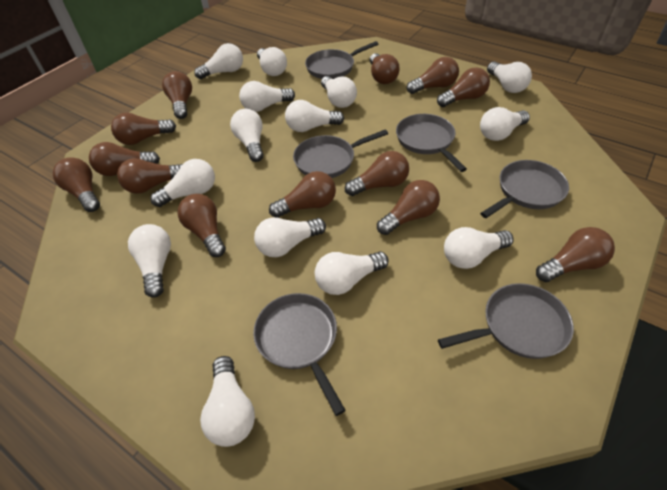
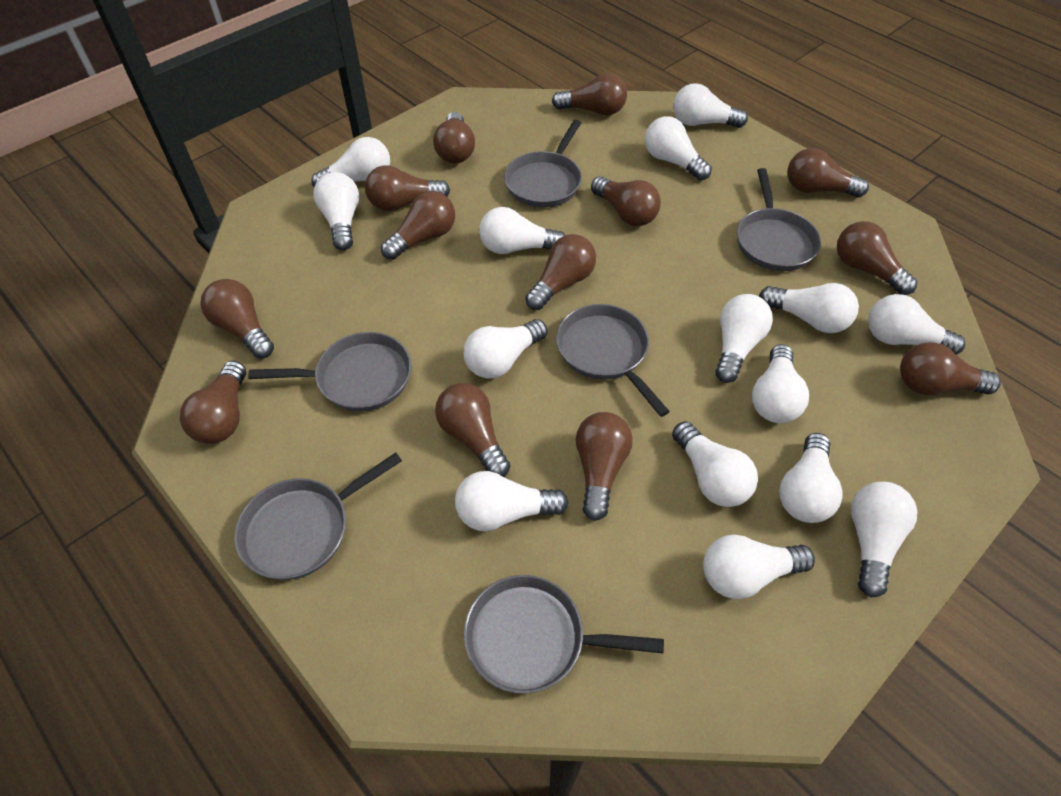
white light bulb: [128,224,171,298] [150,159,215,207] [194,43,243,79] [200,356,255,447] [230,109,264,162] [239,81,295,112] [254,217,326,257] [257,47,287,76] [285,100,344,132] [315,251,389,295] [321,76,357,108] [444,227,513,269] [480,107,530,141] [487,62,532,93] = 14 -> [311,137,390,187] [313,172,359,250] [455,471,568,531] [464,319,547,379] [479,207,565,254] [645,116,712,181] [672,421,758,507] [673,83,748,128] [703,534,815,599] [715,294,773,383] [752,344,809,423] [759,283,859,333] [779,433,843,523] [851,482,917,597] [868,294,965,355] = 15

